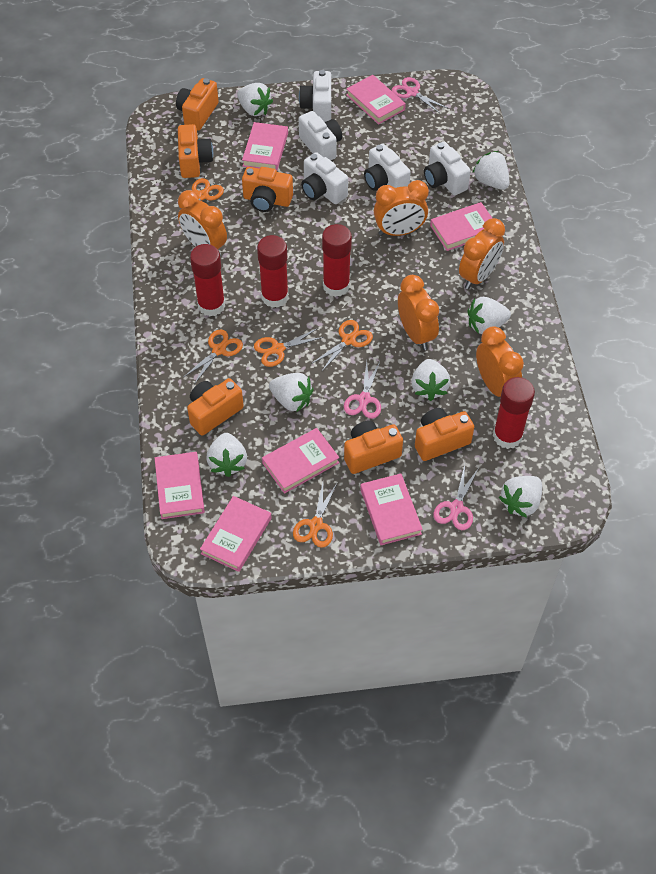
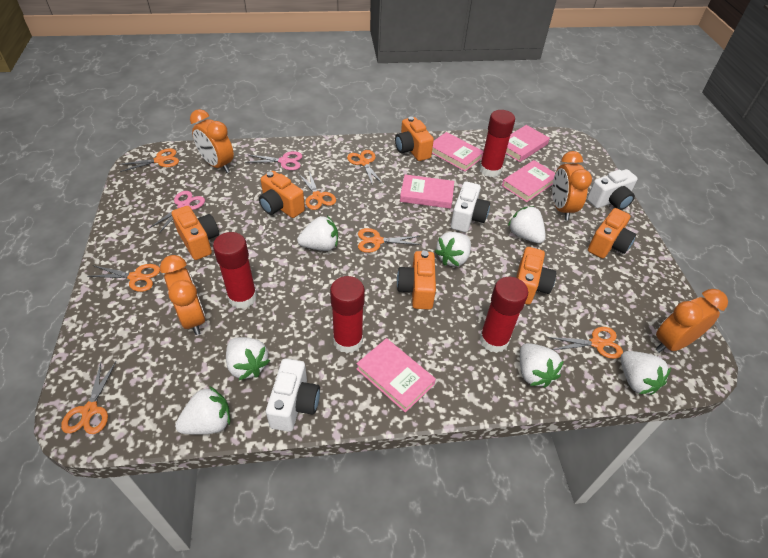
orange clock: [178,190,227,257] [374,180,429,236] [398,275,439,350] [459,218,505,289] [476,326,524,397] = 5 -> [160,255,205,335] [190,109,234,173] [552,151,592,220] [656,289,728,353] = 4
orange scissors: [172,178,224,220] [184,329,243,384] [254,328,324,367] [293,482,338,548] [311,320,373,372] = 5 -> [61,362,116,434] [87,264,160,292] [119,148,179,172] [299,171,336,210] [347,150,383,185] [358,228,421,253] [548,327,623,359] = 7
pink book: [155,452,205,519] [200,496,272,572] [242,122,288,170] [262,428,339,494] [346,75,406,124] [360,474,423,545] [430,202,492,251] = 7 -> [356,338,436,413] [400,174,454,209] [432,132,484,171] [502,160,555,202] [506,125,550,162] = 5
pink scissors: [344,361,381,419] [392,77,447,114] [433,465,479,530] = 3 -> [149,191,205,233] [249,151,302,170] = 2
white camera: [299,70,331,122] [299,111,342,160] [301,152,348,204] [364,144,411,191] [424,142,471,195] = 5 -> [266,359,320,432] [451,181,490,232] [587,169,638,210] = 3

